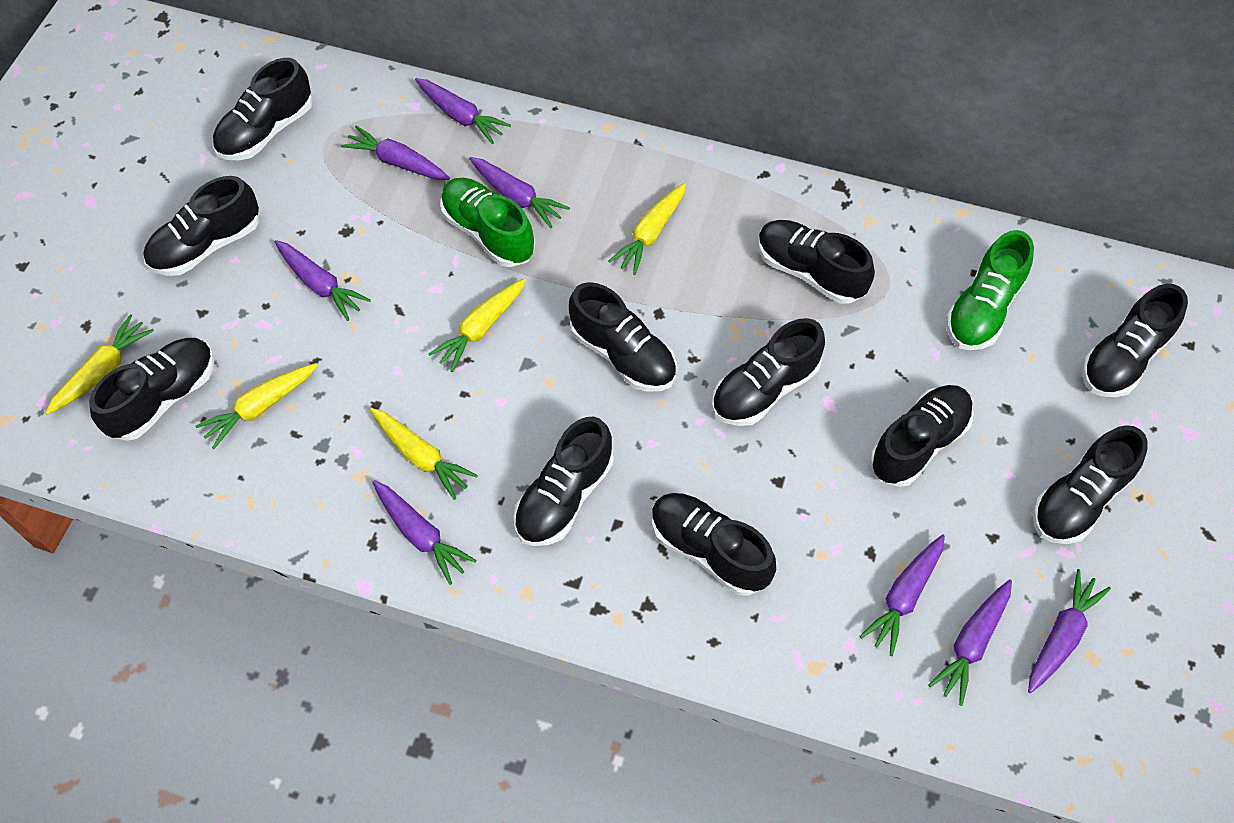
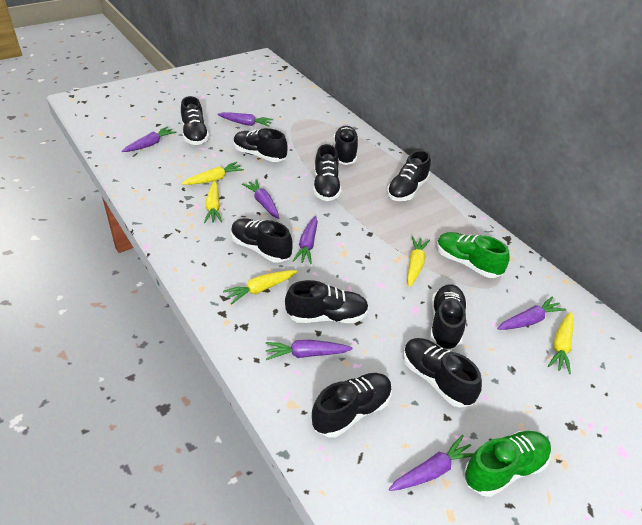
black shoe: [89,338,214,441] [144,176,259,276] [212,58,313,160] [514,417,613,546] [569,282,676,392] [652,493,776,596] [712,318,825,426] [758,220,875,304] [870,385,974,487] [1032,425,1148,544] [1082,284,1188,397] = 11 -> [181,96,209,145] [231,218,293,263] [234,128,288,162] [285,280,369,323] [312,373,392,437] [313,144,341,201] [333,126,358,165] [387,150,431,201] [403,338,482,408] [430,284,467,350] = 10
purple carrot: [274,240,371,321] [341,125,450,180] [372,480,476,585] [415,78,511,144] [469,157,570,228] [860,534,945,656] [928,579,1012,706] [1028,569,1111,693] = 8 -> [122,126,177,152] [217,112,273,127] [242,179,279,219] [265,340,353,360] [293,216,318,264] [389,435,474,491] [497,297,566,330] = 7

